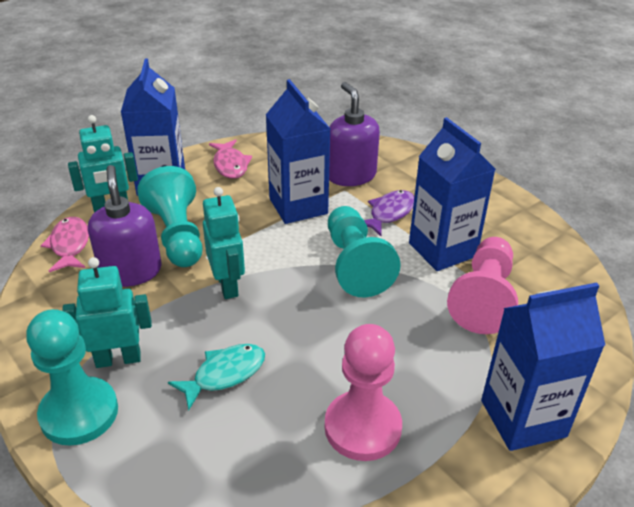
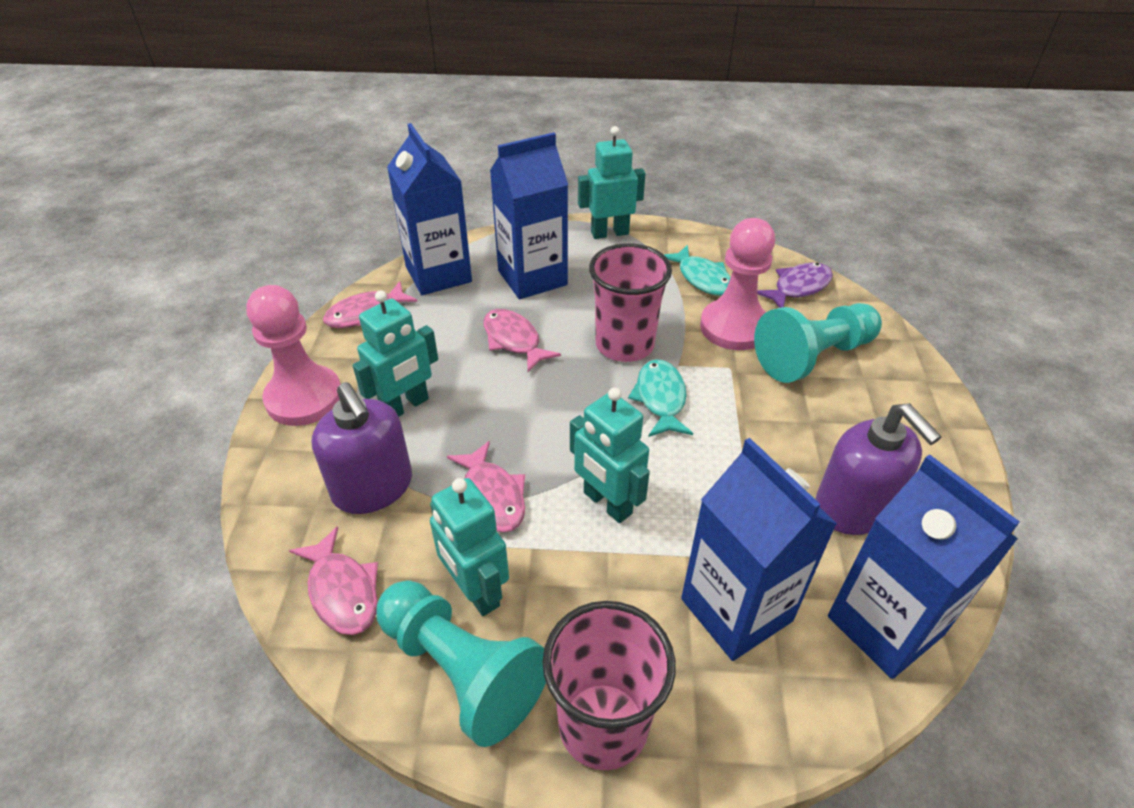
pink cup: none = 0 -> [542,601,676,770] [589,243,672,362] = 2
pink fish: [41,217,89,272] [209,139,252,179] = 2 -> [289,526,378,635] [323,281,418,328] [447,441,525,532] [483,309,561,372] = 4
turquoise fish: [168,344,265,410] = 1 -> [628,359,693,437] [664,245,731,296] = 2
turquoise pawn: [26,309,118,446] [137,166,202,267] [328,206,401,297] = 3 -> [376,580,546,747] [754,303,882,383] = 2
turquoise robot: [62,257,152,368] [68,115,138,213] [203,187,245,299] = 3 -> [353,290,438,417] [430,478,509,616] [570,387,650,523] [578,126,646,239] = 4

